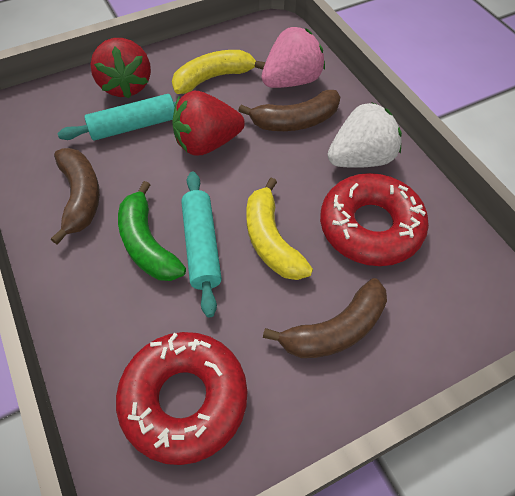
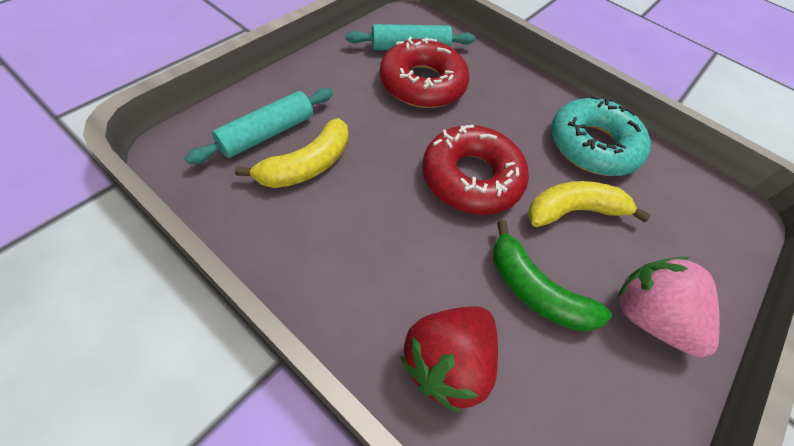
brown banana: [51,148,100,245] [238,90,340,131] [263,278,387,358] = 3 -> none = 0
red strawberry: [91,38,151,99] [172,91,245,155] = 2 -> [400,306,498,413] = 1
turquoise donut: none = 0 -> [551,95,651,176] = 1
white strawberry: [328,102,402,168] = 1 -> none = 0

